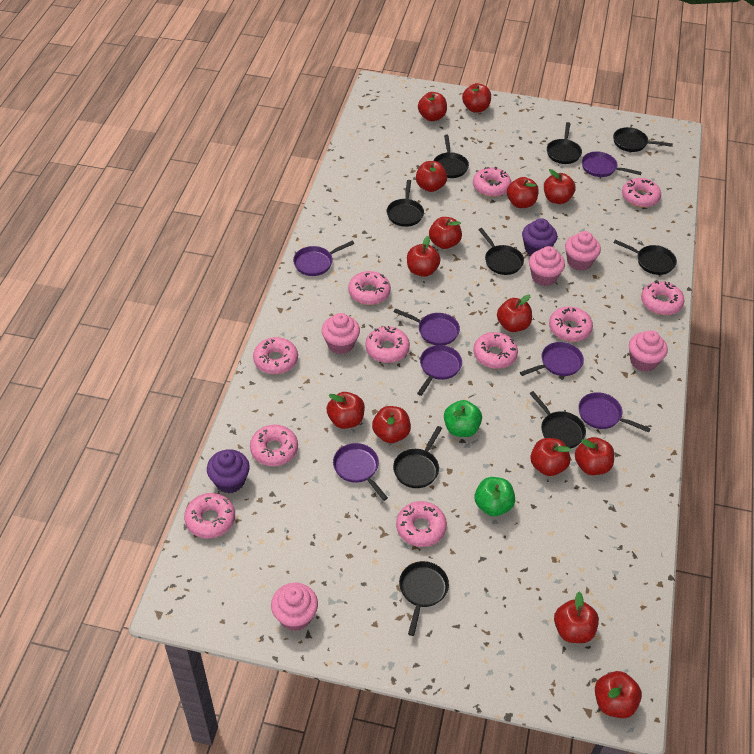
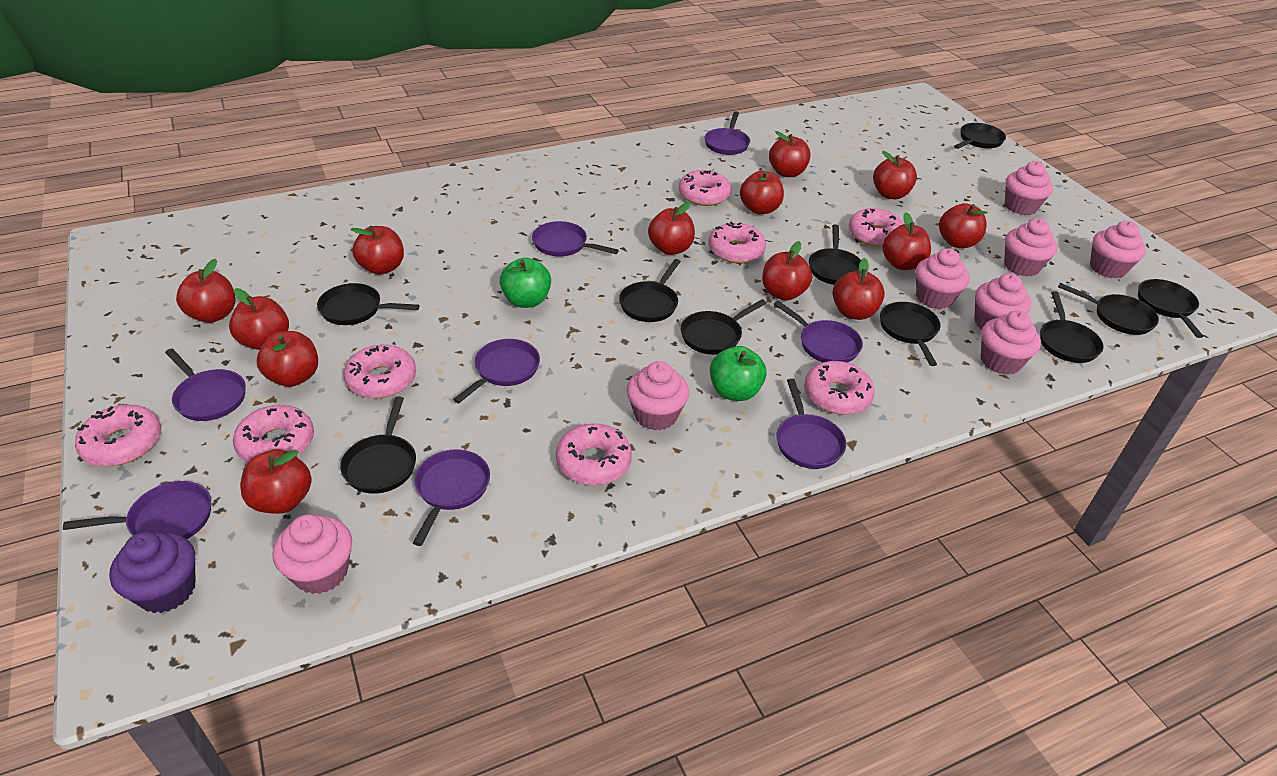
black pan: [387,180,424,227] [393,426,442,488] [399,561,449,636] [434,135,469,178] [478,228,524,275] [529,391,586,449] [547,122,582,164] [613,127,673,152] [613,240,677,275] = 9 -> [317,283,419,325] [340,396,416,494] [619,259,681,322] [681,299,767,355] [809,224,861,285] [880,302,941,366] [954,123,1006,149] [1040,291,1104,363] [1058,283,1159,335] [1138,279,1204,338] = 10
pink cupcake: [271,583,318,631] [322,313,360,354] [529,246,565,286] [565,231,601,270] [629,330,668,372] = 5 -> [272,514,352,594] [627,361,689,430] [916,249,969,309] [974,273,1031,329] [981,310,1041,375] [1004,219,1057,277] [1005,161,1053,215] [1090,221,1146,279] = 8
pink donut: [184,493,235,538] [250,425,298,466] [253,337,298,374] [348,271,391,305] [365,326,410,363] [396,501,447,547] [473,167,511,197] [473,332,518,369] [549,306,593,342] [622,178,661,208] [641,281,684,315] = 11 -> [75,405,161,466] [233,405,314,462] [343,345,416,398] [556,423,632,485] [679,170,732,206] [708,222,766,264] [804,361,875,414] [849,208,904,247] = 8
purple cupcake: [207,449,250,493] [522,218,557,256] = 2 -> [109,532,195,613] = 1
purple pan: [293,241,354,276] [333,443,388,501] [394,308,460,345] [417,345,462,396] [520,342,584,376] [578,392,651,432] [582,151,642,177] = 7 -> [63,481,211,539] [165,348,246,421] [413,449,490,546] [453,339,540,403] [532,221,619,257] [704,111,750,155] [774,301,863,362] [777,379,846,469] = 8
red apple: [327,392,365,429] [372,406,411,443] [407,236,441,277] [416,161,447,192] [418,92,447,121] [429,217,462,249] [462,83,491,113] [497,295,532,332] [507,177,539,208] [530,438,571,476] [544,169,576,204] [554,592,599,643] [575,437,614,475] [595,671,642,718] = 14 -> [176,259,235,323] [229,288,289,350] [240,449,312,514] [257,331,318,387] [351,226,404,275] [648,202,695,255] [740,171,784,214] [762,241,812,301] [769,131,810,177] [832,258,885,320] [873,151,917,199] [882,212,931,270] [939,203,988,248] = 13

